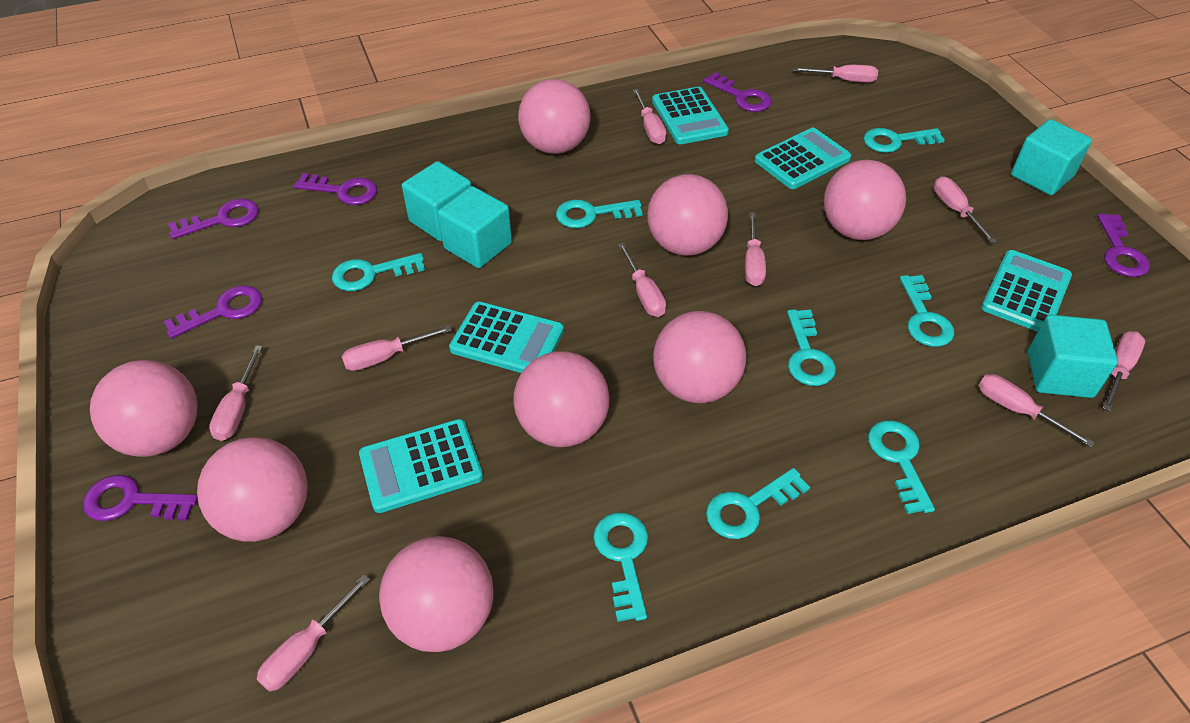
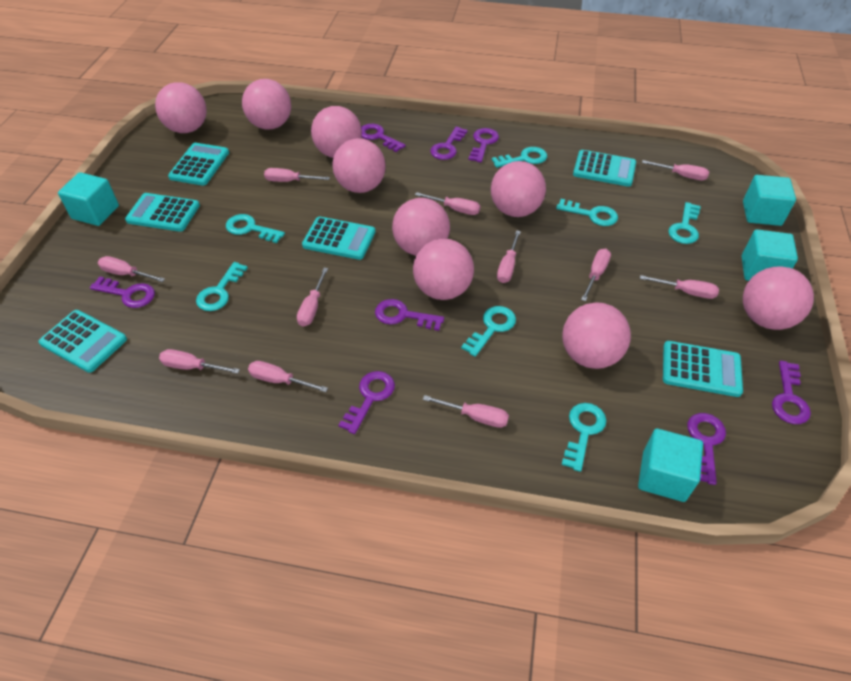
pink ball: [90,360,198,457] [197,437,308,542] [379,536,493,652] [513,351,610,447] [518,79,591,154] [647,174,728,256] [653,311,746,403] [824,160,906,240] = 8 -> [155,82,207,133] [242,79,291,129] [311,106,362,158] [332,138,386,193] [392,198,450,256] [413,239,474,300] [491,161,546,217] [562,302,631,369] [743,266,814,330] = 9
pink screwdriver: [209,346,263,441] [257,575,370,691] [342,325,452,371] [618,242,666,317] [633,89,667,144] [745,212,766,286] [793,65,878,82] [934,177,997,243] [978,374,1095,447] [1103,331,1145,411] = 10 -> [98,256,165,282] [159,349,240,374] [248,361,328,392] [264,168,330,182] [297,268,328,327] [415,192,480,215] [423,395,509,428] [497,230,521,283] [581,249,611,301] [640,275,719,299] [642,160,709,180] = 11
purple key: [83,475,198,521] [163,285,262,339] [168,199,259,239] [294,173,377,205] [704,72,772,112] [1097,214,1150,277] = 6 -> [90,277,155,308] [339,371,395,434] [361,124,405,152] [375,299,444,331] [430,127,468,160] [469,128,499,162] [687,413,726,485] [772,361,811,424] = 8
turquoise calculator: [359,419,483,513] [449,302,564,373] [652,87,729,144] [755,128,851,189] [981,250,1072,332] = 5 -> [38,310,127,373] [125,193,200,232] [168,143,229,186] [302,216,375,260] [573,150,636,187] [663,341,743,397] = 6
turquoise key: [332,253,425,291] [556,200,643,228] [593,513,648,622] [706,468,810,539] [787,309,836,386] [864,128,945,153] [868,420,935,514] [900,275,954,347] = 8 -> [196,262,248,311] [226,214,285,243] [461,306,516,357] [492,147,547,168] [556,199,618,226] [562,403,606,472] [668,202,701,244] = 7

